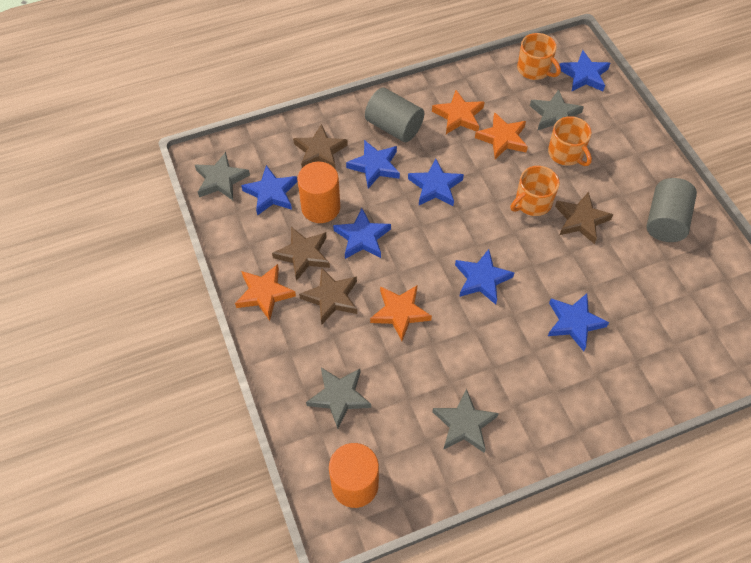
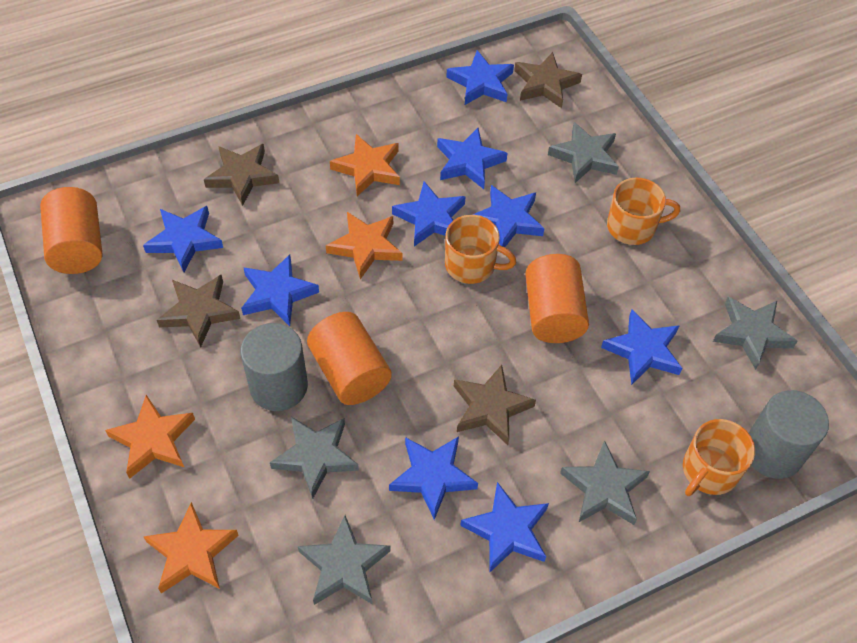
blue star: [241,165,297,216] [333,208,391,259] [346,140,400,188] [408,158,464,206] [455,249,515,305] [548,293,609,351] [559,50,610,92] = 7 -> [143,206,223,272] [241,254,319,326] [389,436,478,520] [392,181,466,246] [437,128,508,189] [446,50,514,105] [460,482,549,573] [473,185,545,247] [601,310,682,385] = 9
grey star: [195,152,250,200] [306,368,371,429] [432,389,499,453] [530,89,584,131] = 4 -> [270,417,359,499] [298,515,391,605] [548,122,619,183] [560,440,650,525] [713,296,798,370] = 5
orange cylinder: [297,162,340,223] [329,443,379,508] = 2 -> [40,187,102,274] [307,312,392,405] [525,254,589,343] = 3

